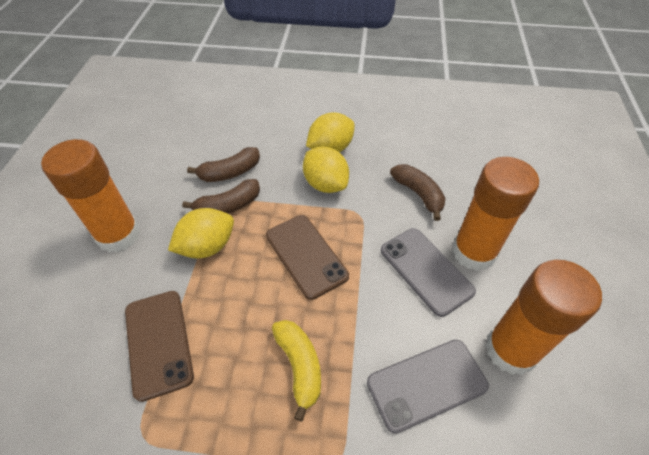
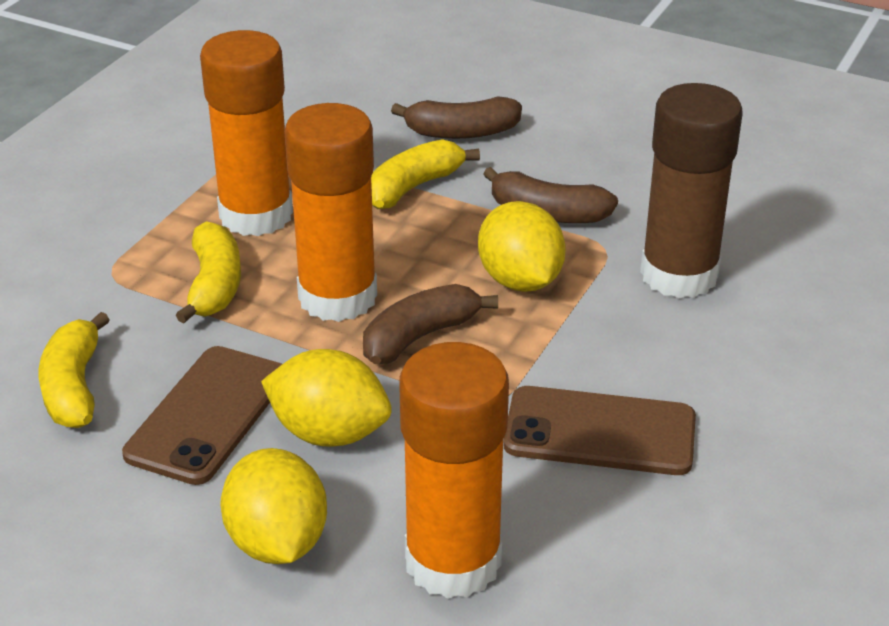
brown glue stick: none = 0 -> [640,83,743,298] = 1
grey phone: [367,339,489,434] [381,228,476,317] = 2 -> none = 0
yellow banana: [272,320,321,421] = 1 -> [39,312,110,428] [176,221,241,323] [371,139,480,209] = 3

